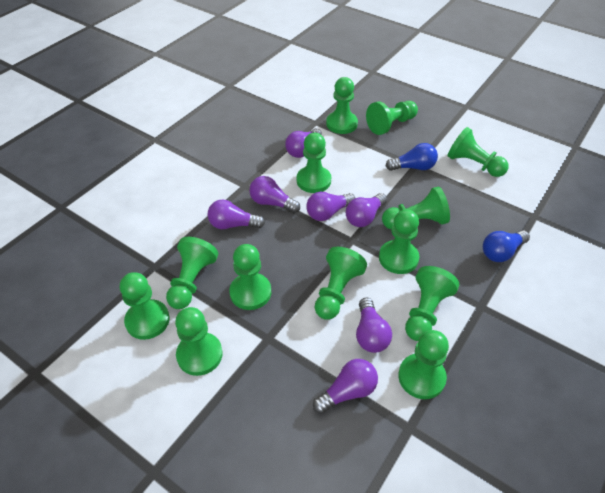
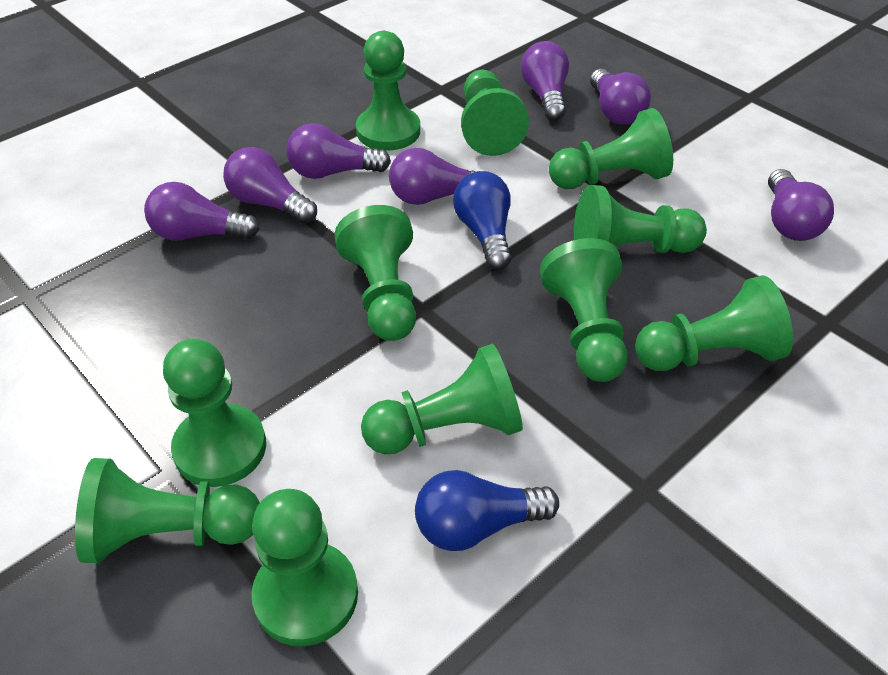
green pawn: [120,272,170,340] [166,237,218,309] [175,307,223,376] [229,244,271,310] [297,133,331,193] [315,247,367,320] [326,77,358,134] [366,101,418,135] [379,209,419,274] [382,187,450,229] [398,330,449,399] [405,266,459,341] [447,127,509,177] = 13 -> [75,458,260,563] [163,339,266,487] [252,489,358,646] [334,205,416,341] [356,31,420,150] [361,344,523,454] [461,70,529,156] [540,238,628,382] [549,108,673,189] [574,185,707,253] [635,275,793,371] = 11

